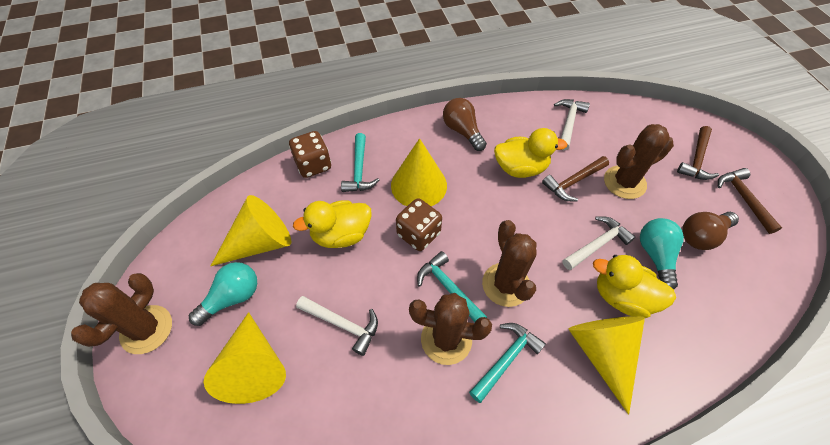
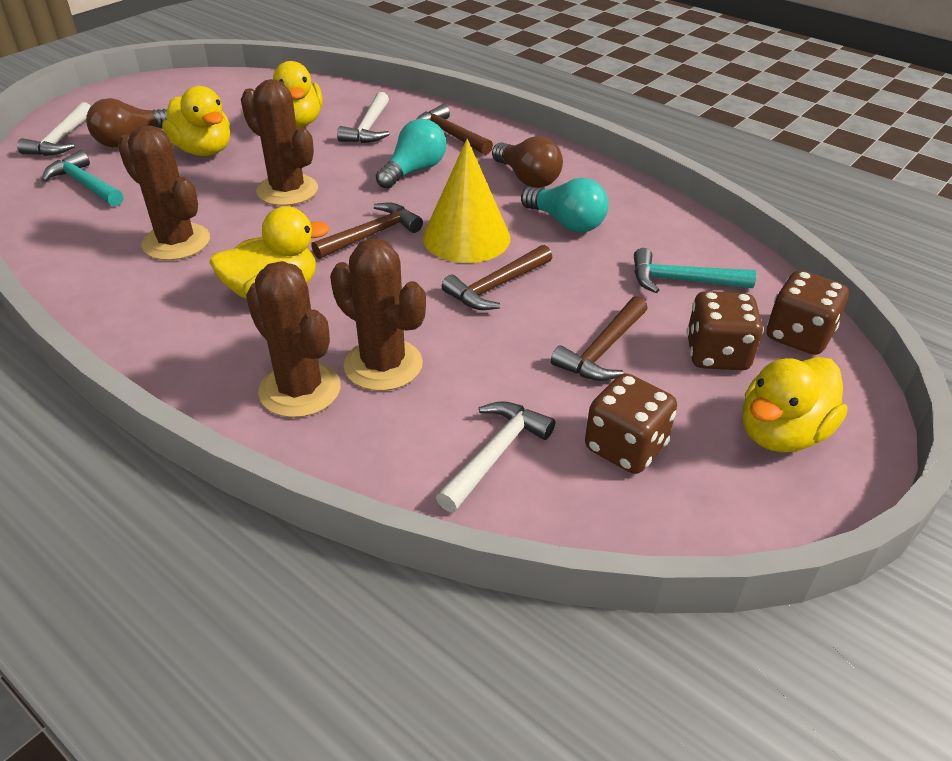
brown dice: [289,131,331,178] [396,198,442,251] = 2 -> [585,373,677,474] [686,291,764,371] [767,270,849,355] = 3
brown hammer: [542,156,609,201] [677,126,719,180] [718,168,782,234] = 3 -> [311,203,423,259] [416,104,493,155] [442,245,552,310] [551,296,648,381] = 4
turquoise hammer: [341,133,379,192] [417,251,487,322] [469,323,546,403] = 3 -> [41,150,123,206] [634,248,756,293] = 2
yellow cone: [203,312,286,404] [211,195,291,266] [391,138,447,206] [568,316,645,415] = 4 -> [423,139,510,263] = 1
yellow duck: [293,200,372,248] [494,128,567,178] [593,255,676,318] = 3 -> [162,86,230,156] [209,206,330,299] [273,61,323,128] [742,357,848,453] = 4

